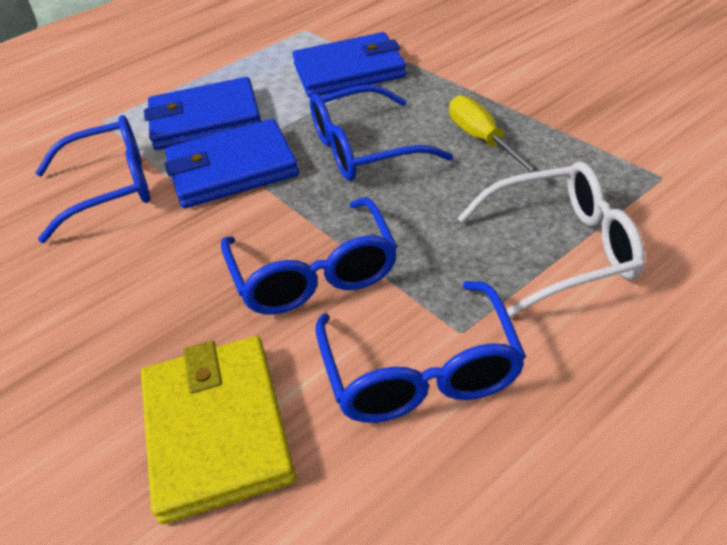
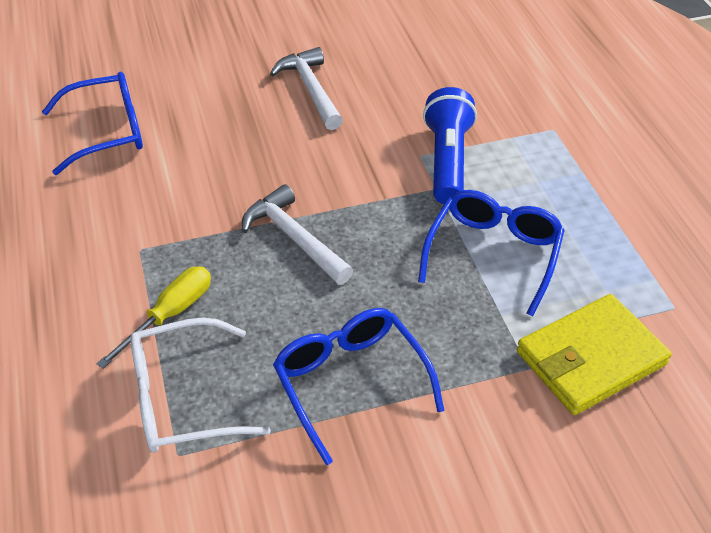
blue flashlight: none = 0 -> [423,87,477,204] = 1
blue glasses: [36,115,150,243] [221,197,397,314] [310,85,453,181] [315,281,526,423] = 4 -> [42,72,143,175] [273,308,445,465] [418,190,565,316] = 3
blue wallet: [144,77,261,150] [165,119,299,208] [292,32,406,98] = 3 -> none = 0
white hammer: none = 0 -> [242,184,353,285] [270,47,343,130] = 2

